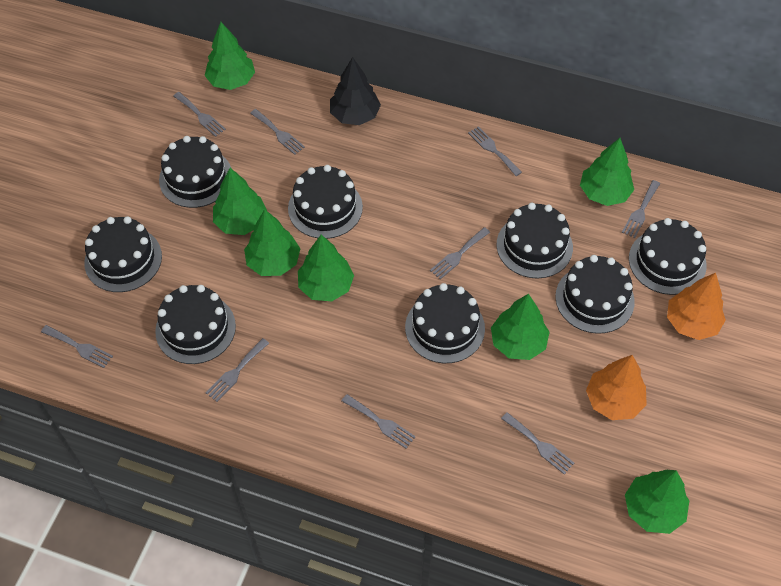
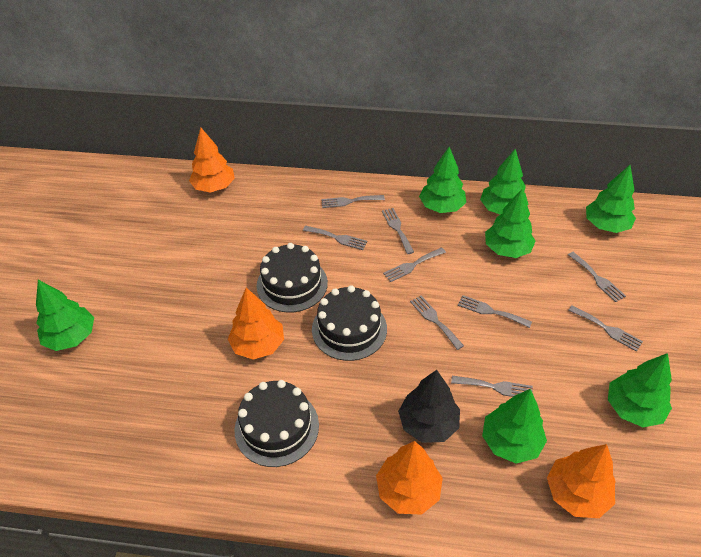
black cake: [84,216,162,292] [155,285,236,364] [159,136,232,208] [288,165,363,239] [405,283,485,363] [497,203,573,279] [555,255,635,334] [629,218,707,295] = 8 -> [234,380,319,467] [256,243,328,312] [312,285,387,361] = 3
orange tree: [586,355,647,420] [667,273,726,340] = 2 -> [189,128,235,192] [228,288,284,360] [376,441,443,515] [547,444,616,518] = 4

